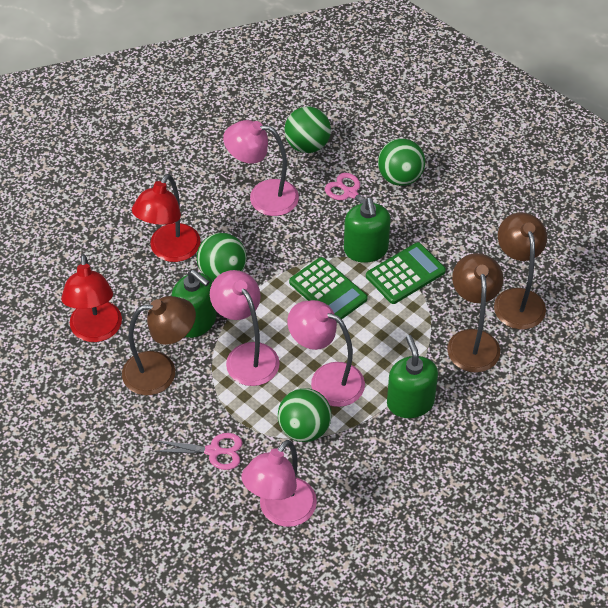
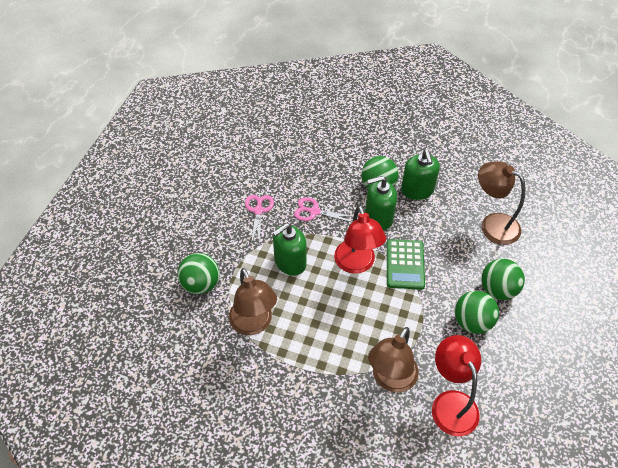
green calculator: [289,257,367,323] [366,242,446,304] = 2 -> [387,239,425,290] = 1
pink lamp: [210,270,280,386] [223,120,299,216] [242,440,317,527] [287,300,365,407] = 4 -> none = 0

